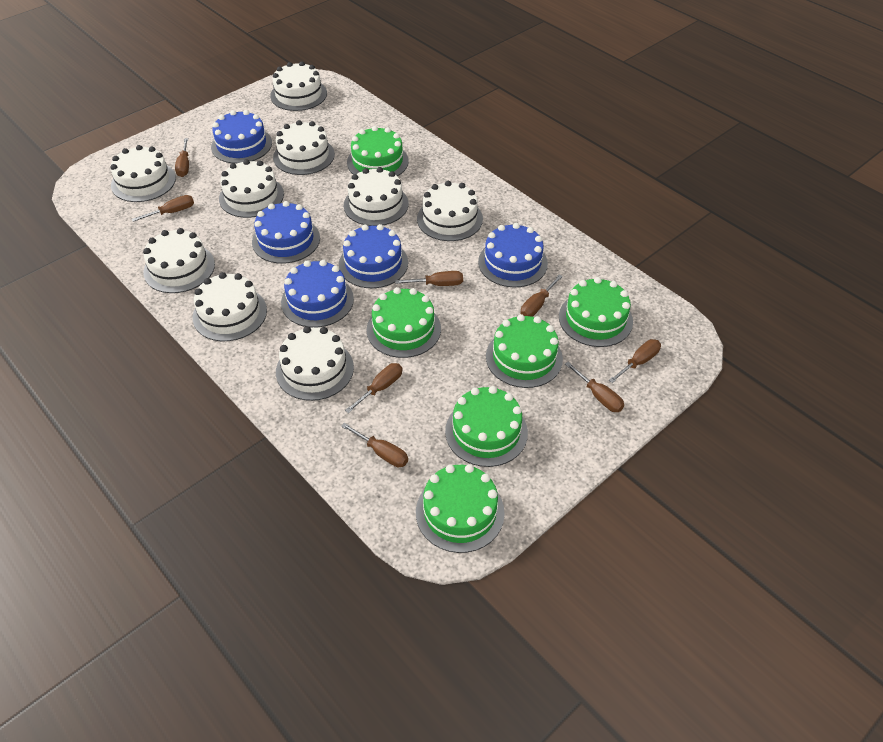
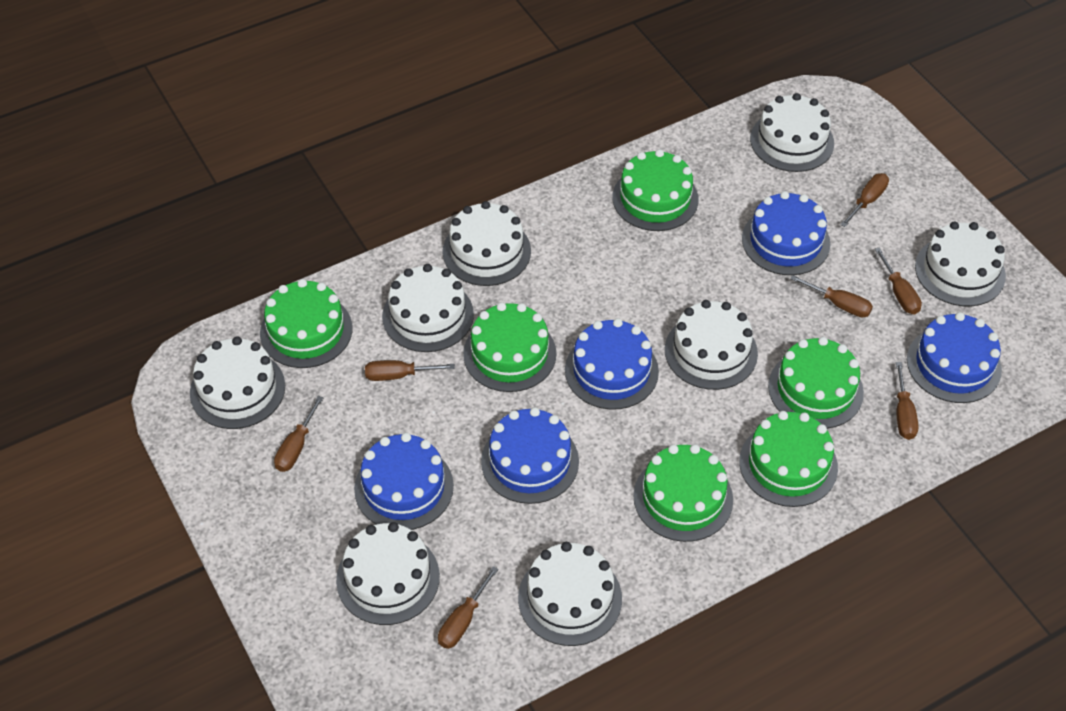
brown screwdriver: [132,195,194,222] [175,138,189,177] [341,423,408,467] [345,363,402,413] [395,271,463,286] [520,275,563,317] [565,362,624,412] [609,339,661,383] = 8 -> [274,396,323,472] [365,360,455,381] [438,566,499,649] [790,275,873,317] [840,173,889,227] [875,247,922,314] [896,362,919,440] = 7
white cake: [110,145,176,202] [143,228,215,293] [193,272,267,341] [219,159,284,218] [270,61,327,111] [273,120,335,175] [276,326,354,401] [344,167,408,226] [417,181,483,241] = 9 -> [190,336,285,429] [336,522,440,625] [382,264,474,352] [443,201,531,286] [518,542,622,646] [665,300,758,390] [750,93,834,172] [915,221,1006,306] = 8

